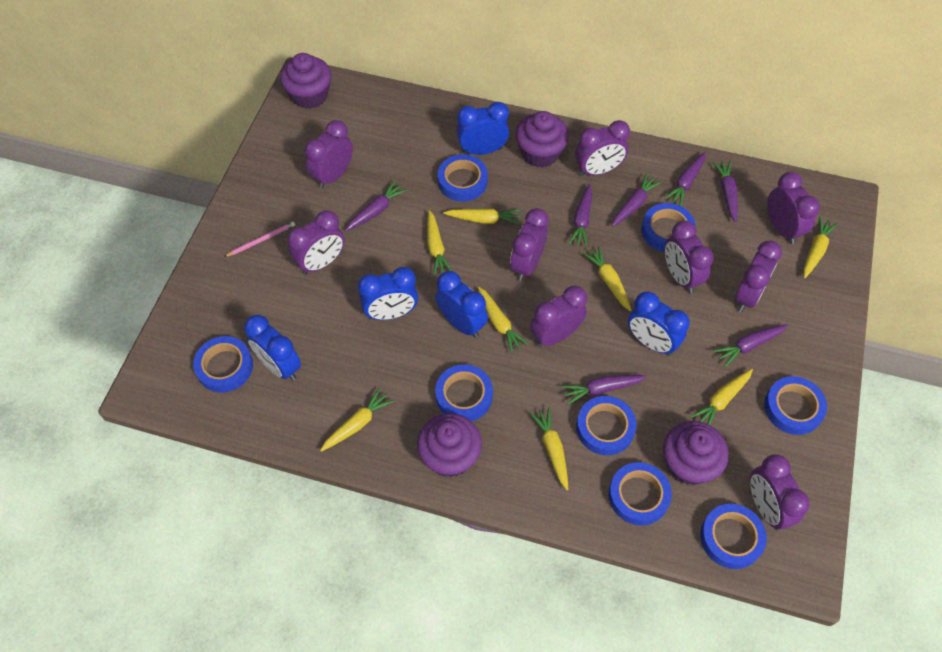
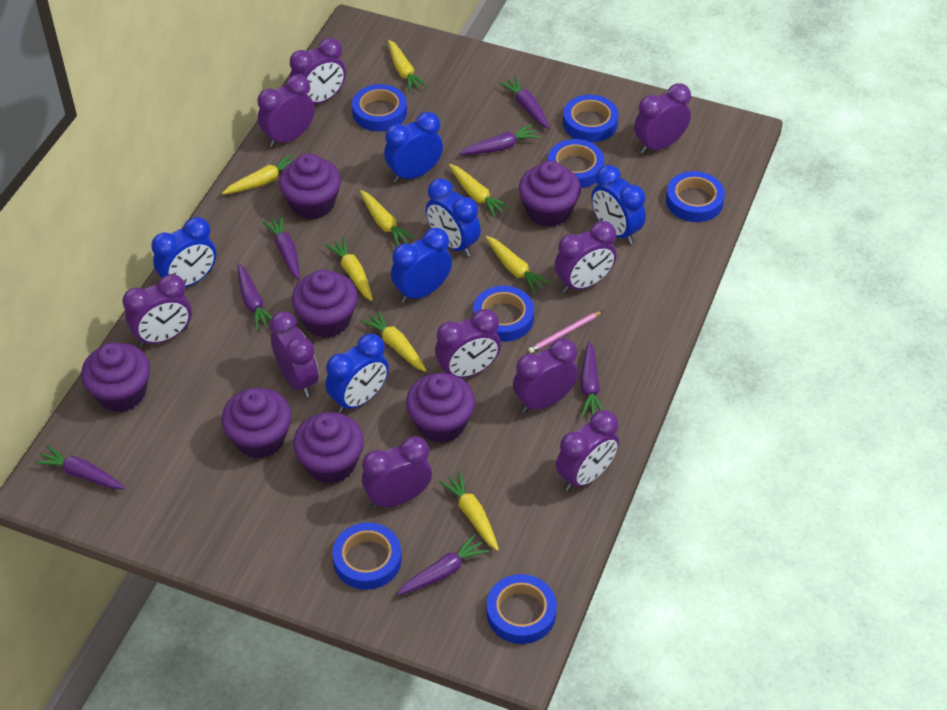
blue clock: [244,315,301,381] [358,267,418,320] [435,271,488,338] [457,102,509,155] [628,291,690,355] = 5 -> [152,217,216,287] [325,334,389,413] [384,112,443,183] [391,228,452,303] [426,178,481,257] [591,165,646,244] = 6
blue tape: [193,336,253,392] [435,364,493,421] [438,154,488,202] [576,396,637,455] [608,462,672,525] [641,203,696,252] [700,504,767,569] [764,376,827,435] = 8 -> [332,522,402,590] [352,84,407,131] [473,286,534,342] [486,574,557,644] [548,139,604,188] [563,95,619,142] [666,171,725,222] = 7
purple clock: [287,210,345,275] [305,120,353,189] [510,208,549,281] [530,285,587,347] [575,120,630,176] [665,220,713,294] [735,241,782,312] [750,454,810,531] [767,172,820,244] = 9 -> [123,274,192,347] [258,74,315,148] [270,311,319,397] [290,38,346,104] [362,436,432,509] [435,309,501,378] [513,338,578,413] [555,221,617,293] [556,410,619,491] [634,83,691,154] = 10
purple cupcake: [280,53,331,109] [417,413,482,477] [516,111,569,168] [663,421,729,485] = 4 -> [81,343,150,412] [221,388,291,459] [279,153,341,220] [292,269,358,338] [293,412,364,484] [406,373,475,443] [519,161,581,227] = 7

